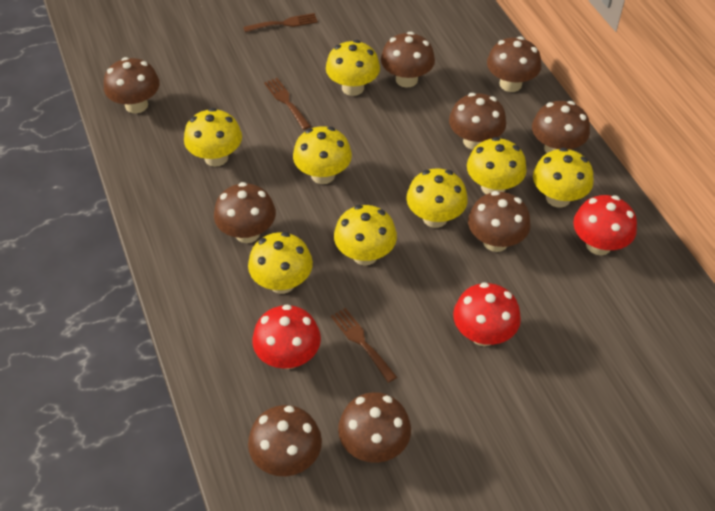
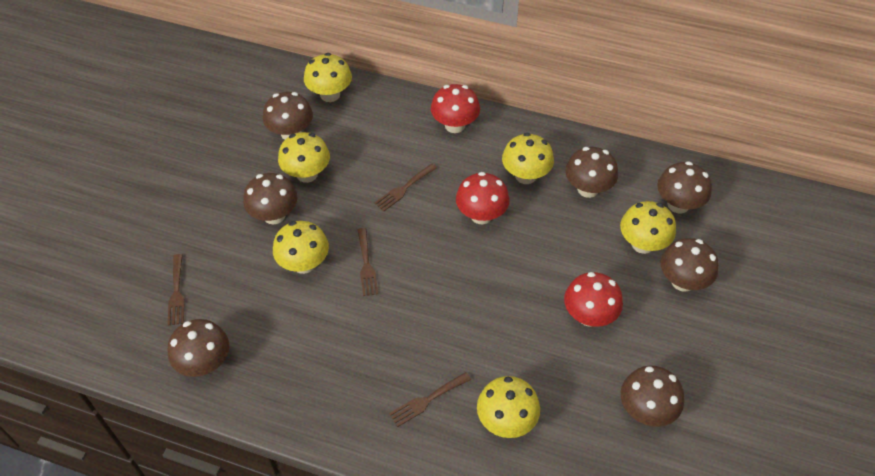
brown fork: [243,13,318,32] [264,78,311,130] [331,308,397,383] = 3 -> [168,254,185,325] [357,228,378,296] [375,164,437,211] [389,372,471,427] = 4
brown mushroom: [104,57,160,113] [214,182,276,243] [248,405,322,476] [338,392,411,463] [381,32,435,88] [449,93,506,150] [468,191,531,252] [487,36,541,92] [532,101,590,153] = 9 -> [167,319,229,377] [243,173,297,225] [263,92,313,140] [565,147,618,198] [621,366,684,427] [657,161,712,213] [661,238,719,292] = 7
yellow mushroom: [184,108,242,167] [248,232,313,294] [293,126,352,184] [326,40,380,96] [334,205,397,266] [406,168,468,228] [467,137,527,194] [533,148,594,208] = 8 -> [273,221,329,274] [278,132,330,183] [304,53,352,102] [477,376,540,438] [502,133,554,184] [620,201,676,254] = 6

